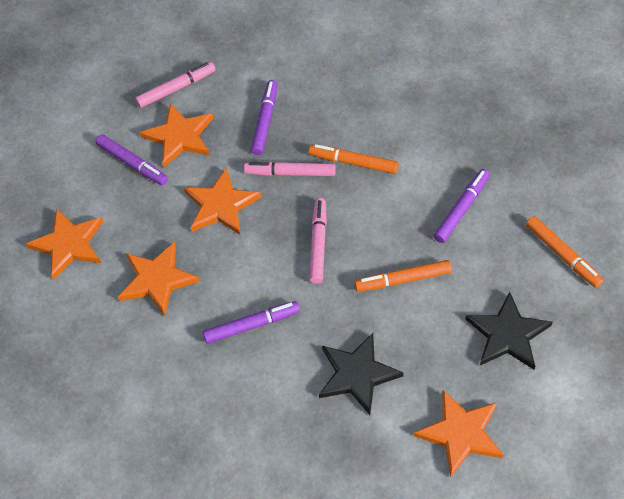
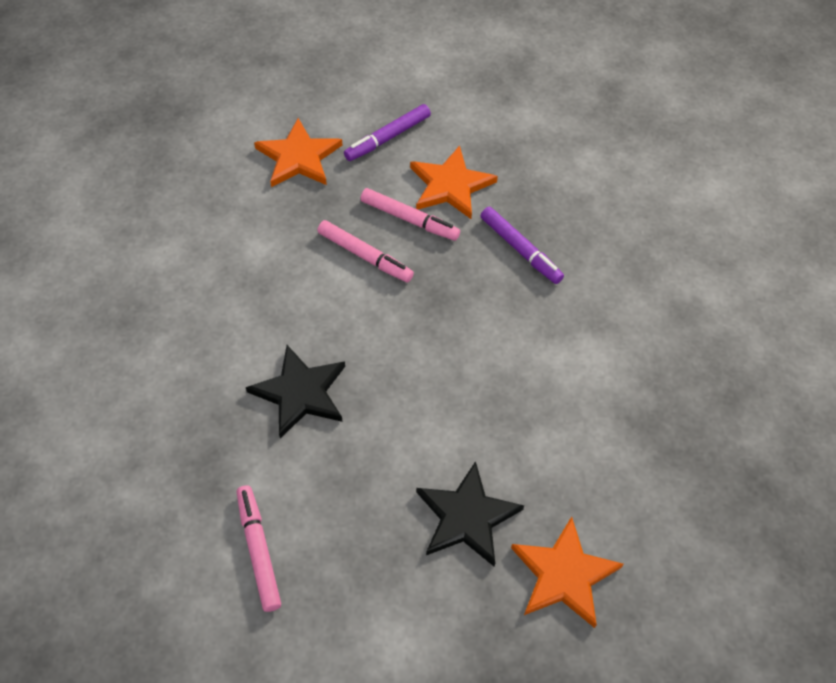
orange marker: [309,144,399,174] [354,260,452,292] [526,216,603,288] = 3 -> none = 0
orange star: [26,209,104,280] [118,242,200,316] [140,103,213,167] [184,167,261,235] [414,390,504,477] = 5 -> [254,118,342,187] [410,145,498,219] [511,517,624,628] = 3
purple marker: [96,134,168,185] [203,301,300,344] [251,80,278,155] [434,169,490,243] = 4 -> [344,104,431,161] [480,207,564,284] = 2

